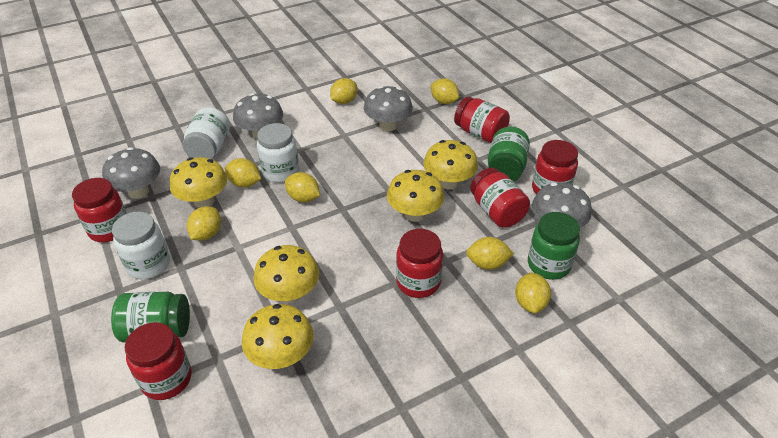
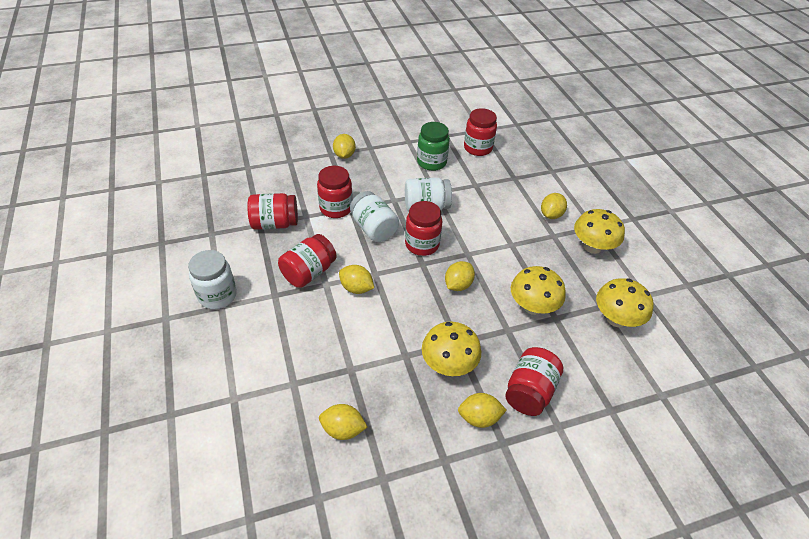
green jar: [111,292,190,343] [488,127,530,182] [528,212,580,280] = 3 -> [417,122,450,171] = 1
grey mushroom: [102,147,160,199] [233,93,283,139] [364,86,413,131] [532,182,592,228] = 4 -> none = 0
yellow lemon: [187,206,221,240] [225,158,261,187] [285,172,320,202] [330,78,357,104] [431,78,459,104] [466,237,514,270] [515,273,551,313] = 7 -> [319,404,368,440] [333,134,356,159] [339,265,374,294] [445,261,475,291] [458,393,507,428] [541,193,567,219] = 6
yellow mushroom: [170,157,227,208] [242,304,314,369] [253,245,319,303] [387,170,444,222] [423,140,478,190] = 5 -> [422,322,481,376] [511,266,566,315] [574,209,625,254] [596,278,654,327] = 4

